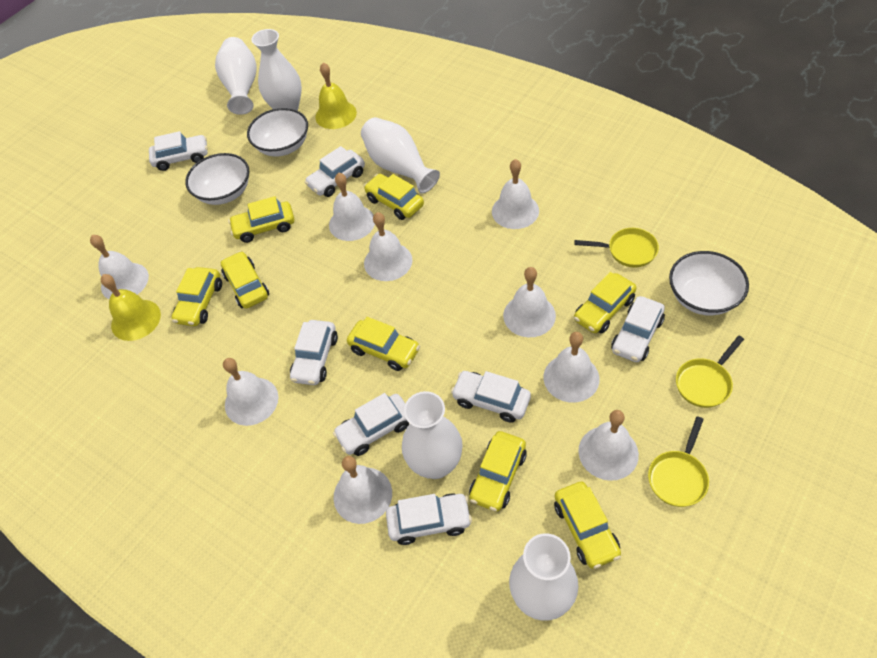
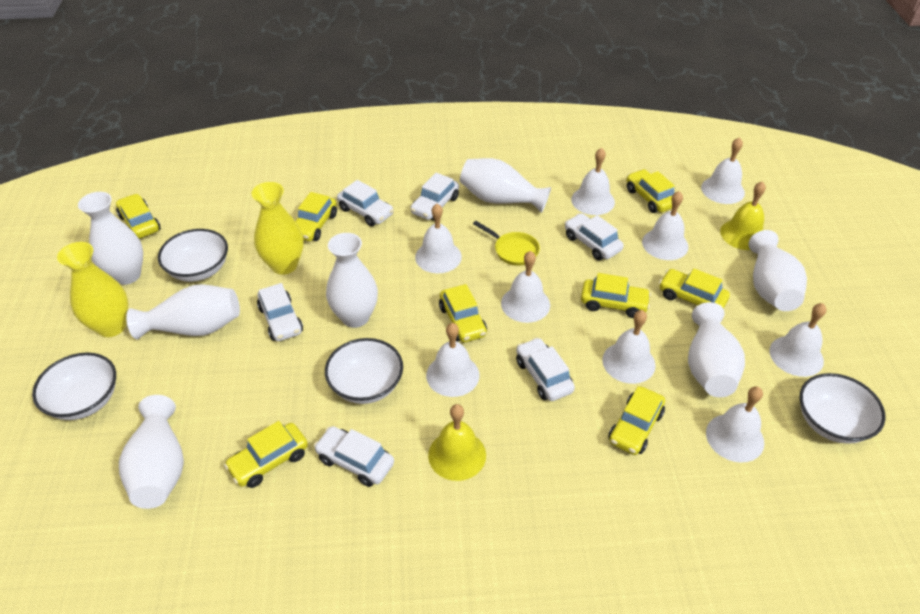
white bowl: [185,153,250,205] [247,108,308,157] [669,251,749,316] = 3 -> [32,352,116,420] [158,229,228,282] [325,338,403,404] [800,373,886,444] = 4
white car: [149,131,208,171] [290,320,338,385] [305,146,365,197] [333,393,409,456] [386,494,472,545] [451,371,531,423] [611,296,665,362] = 7 -> [257,283,303,341] [314,426,394,487] [337,180,394,226] [410,173,459,221] [516,337,575,401] [565,213,624,261] = 6
white vase: [215,37,257,115] [251,29,302,111] [361,117,440,194] [402,391,463,479] [509,533,578,621] = 5 -> [78,192,143,285] [119,395,184,509] [126,284,240,340] [326,233,378,328] [460,158,551,213] [688,302,745,397] [748,230,807,311] = 7
yellow pan: [574,228,659,267] [648,416,709,507] [676,336,744,408] = 3 -> [473,221,540,266] = 1
yellow vase: none = 0 -> [57,242,128,337] [251,182,304,275] = 2

